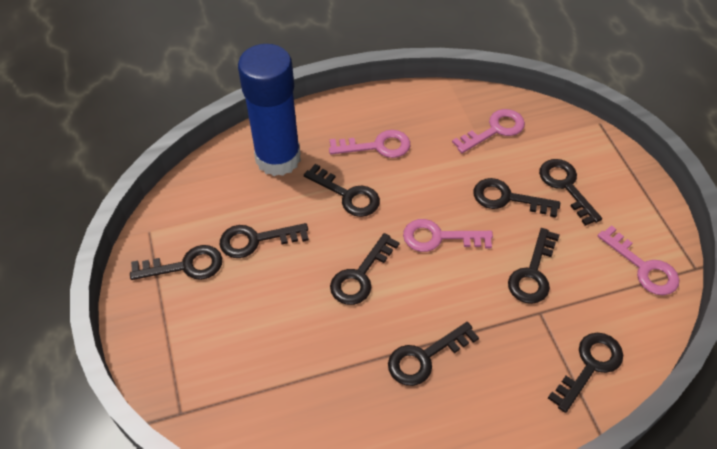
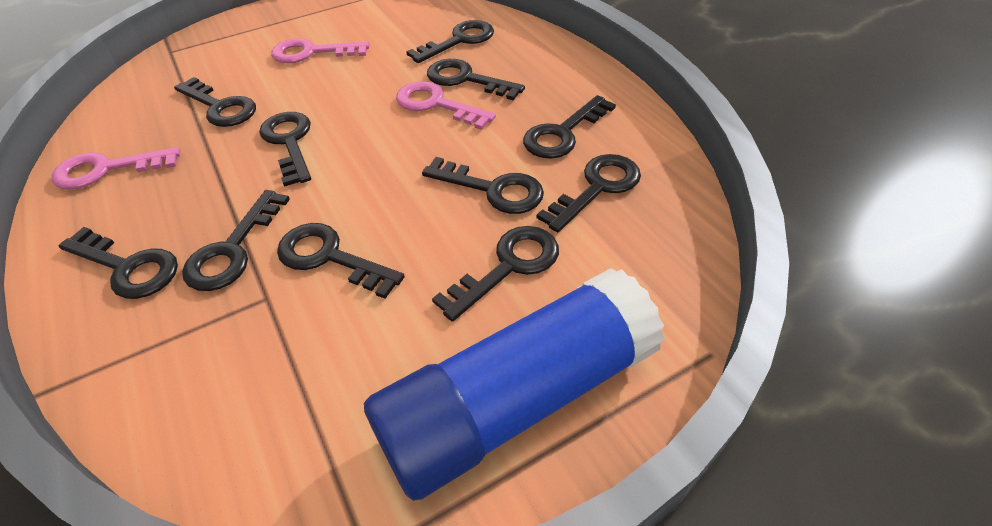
black key: [130,245,222,280] [220,223,309,258] [304,164,380,217] [330,233,399,305] [388,322,479,386] [473,178,560,218] [508,228,559,304] [539,159,602,226] [548,333,623,413] = 9 -> [59,227,178,299] [174,77,256,127] [182,190,290,291] [259,112,311,187] [277,223,405,299] [406,20,494,63] [422,157,544,214] [427,59,525,100] [432,226,559,322] [523,95,616,159] [537,154,641,233] = 11
pink key: [329,130,410,158] [403,219,493,252] [452,109,525,153] [598,225,679,295] = 4 -> [52,147,181,189] [271,38,370,63] [396,81,496,130] = 3

